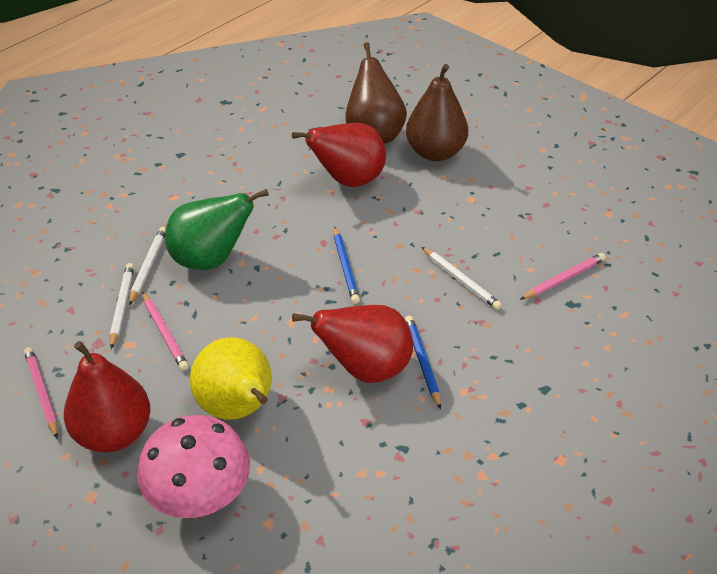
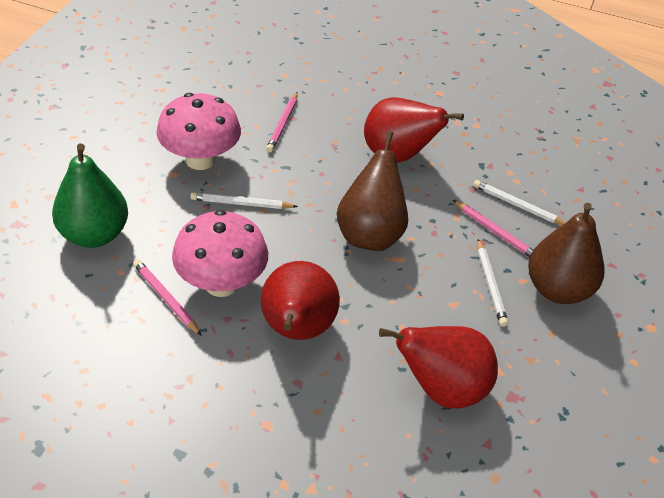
blue pencil: [334,227,360,304] [405,316,441,410] = 2 -> none = 0
pink mushroom: [137,415,250,518] = 1 -> [156,93,241,170] [172,210,268,297] = 2
yellow pear: [190,337,272,420] = 1 -> none = 0

